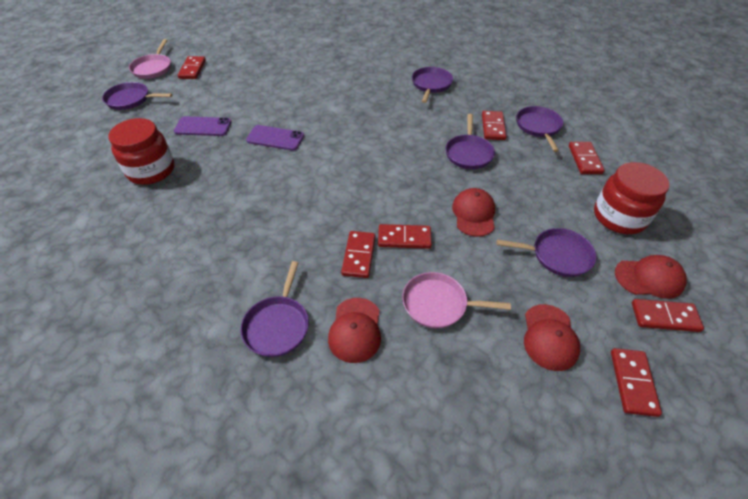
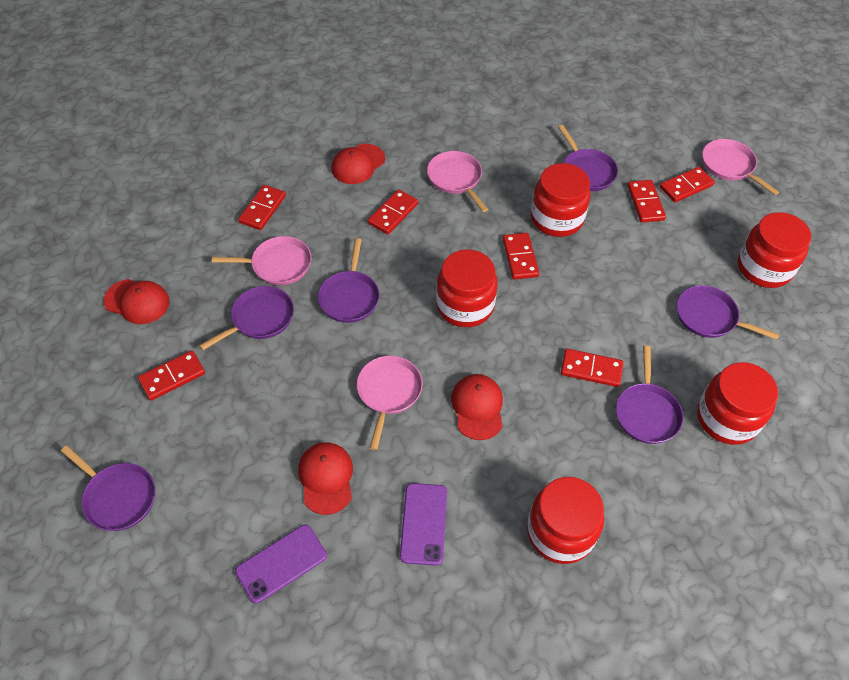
pink pan: [129,39,171,79] [402,272,511,329] = 2 -> [212,236,312,285] [357,356,423,450] [427,151,488,212] [702,139,779,195] = 4
red jar: [109,118,174,185] [594,162,670,234] = 2 -> [436,249,498,327] [527,477,604,564] [531,163,590,237] [697,362,778,445] [738,212,811,288] = 5

